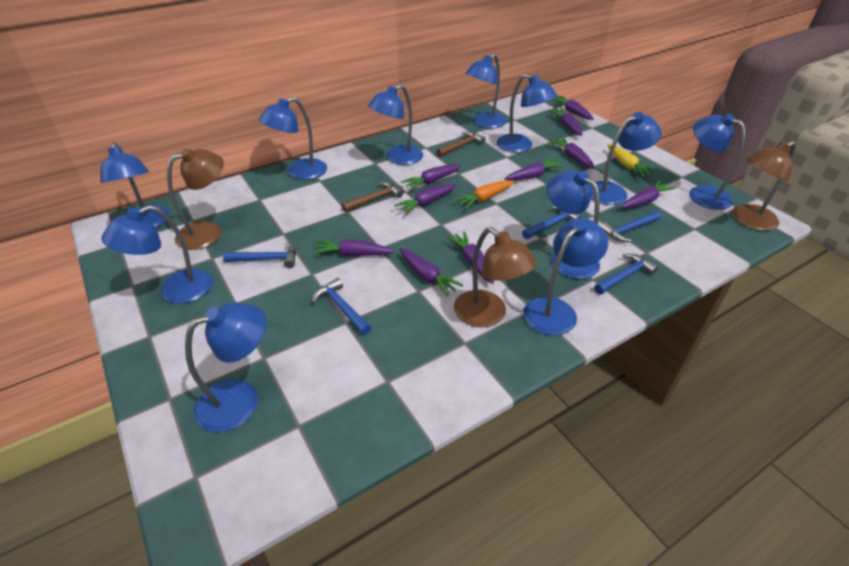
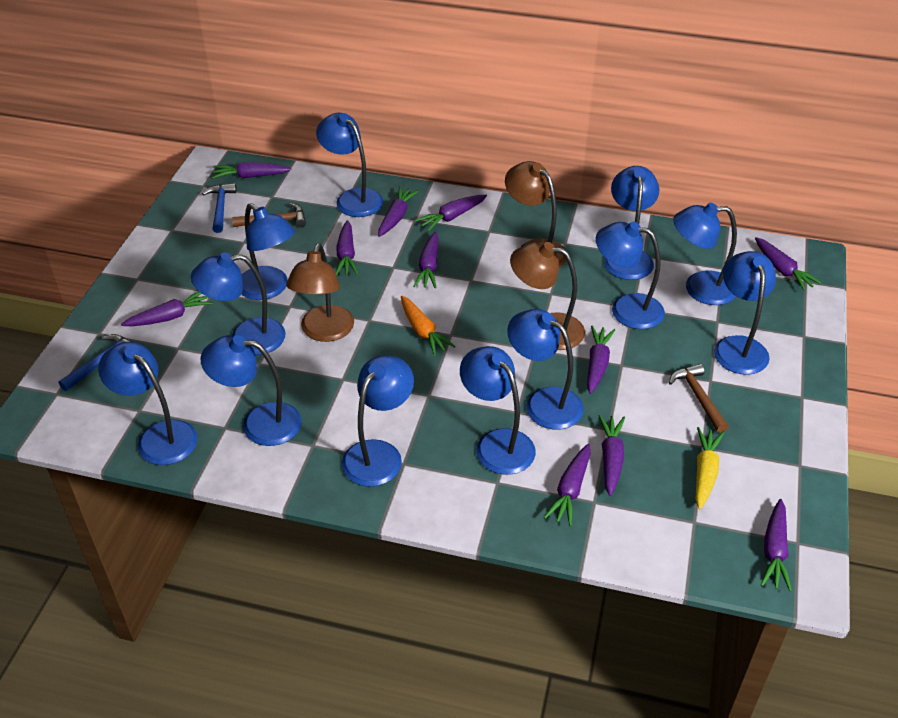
blue hammer: [223,242,296,268] [312,278,371,335] [522,206,582,239] [594,254,659,294] [600,211,661,242] = 5 -> [58,334,132,391] [202,183,237,233] = 2
blue lamp: [100,142,169,228] [101,205,213,304] [185,302,266,432] [259,97,327,180] [368,84,423,165] [465,54,507,128] [497,74,557,153] [523,218,608,336] [546,170,600,279] [591,112,662,205] [689,114,745,210] = 11 -> [98,342,198,465] [191,252,286,355] [200,335,302,446] [241,203,295,300] [316,113,383,217] [341,356,414,487] [460,346,536,475] [507,309,584,430] [596,222,665,329] [604,166,659,280] [673,203,737,305] [714,251,776,375] = 12
purple carrot: [312,240,394,256] [394,184,456,214] [399,248,463,296] [401,164,461,190] [446,231,494,284] [505,158,564,181] [548,108,583,136] [549,137,595,169] [551,96,594,120] [621,180,676,208] = 10 -> [121,292,213,326] [212,162,292,178] [336,220,358,276] [378,186,419,237] [413,232,439,289] [416,195,487,231] [544,444,591,526] [587,325,615,394] [598,415,625,496] [755,237,822,291] [761,499,792,592] = 11

